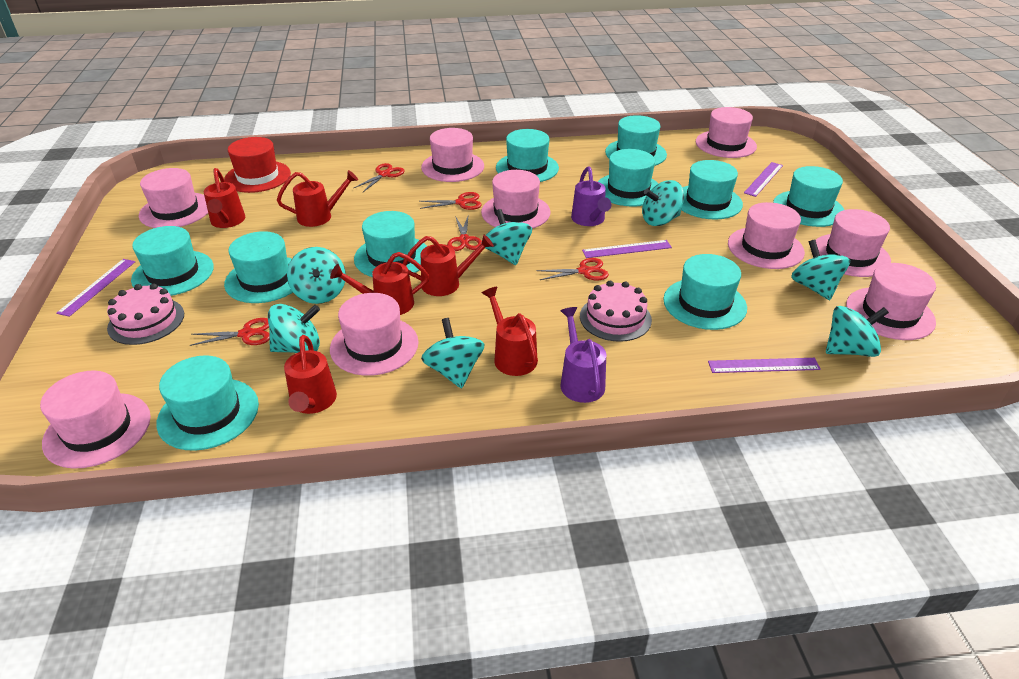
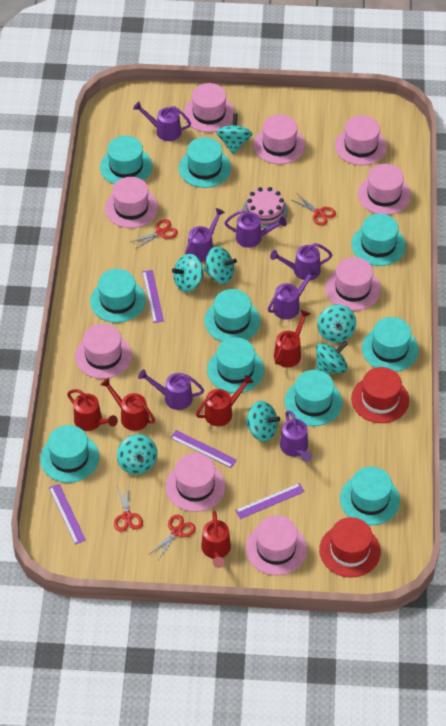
pink cake: [107,283,184,345] [580,281,652,342] = 2 -> [242,187,288,229] = 1
purple watering can: [560,307,606,403] [571,166,611,226] = 2 -> [133,102,191,141] [138,369,204,410] [185,208,225,262] [224,210,287,248] [268,268,317,320] [270,243,332,281] [280,411,312,462] = 7
red hat: [224,137,291,193] = 1 -> [319,517,381,578] [351,367,409,423] = 2
red scissors: [190,318,270,346] [354,163,405,192] [419,192,481,210] [447,216,482,251] [536,258,609,280] = 5 -> [114,484,143,532] [131,219,178,249] [149,515,196,560] [290,194,336,226] = 4
red watering can: [204,168,245,228] [277,170,358,227] [284,335,337,414] [330,252,429,315] [403,235,494,296] [482,287,538,376] = 6 -> [67,389,118,431] [101,378,155,431] [196,375,253,426] [201,510,231,568] [274,310,310,367] = 5

